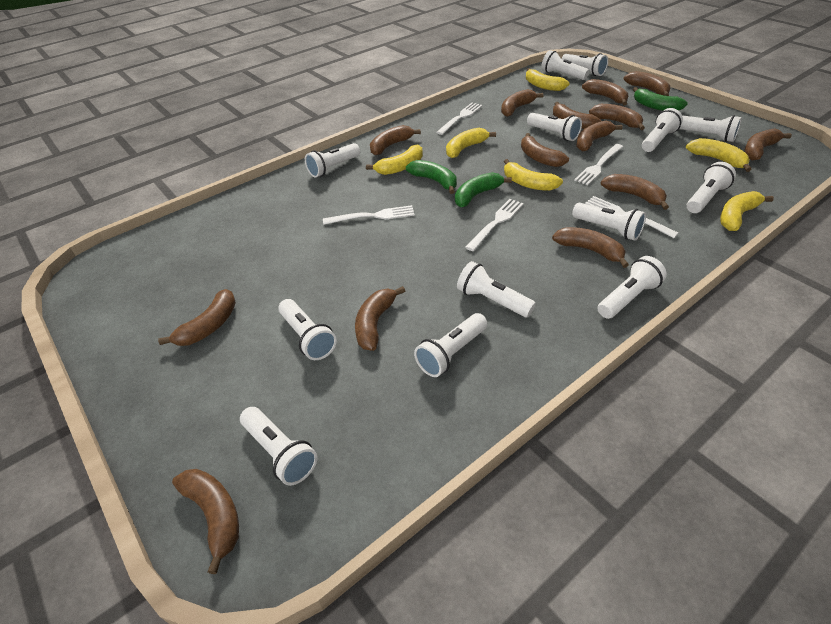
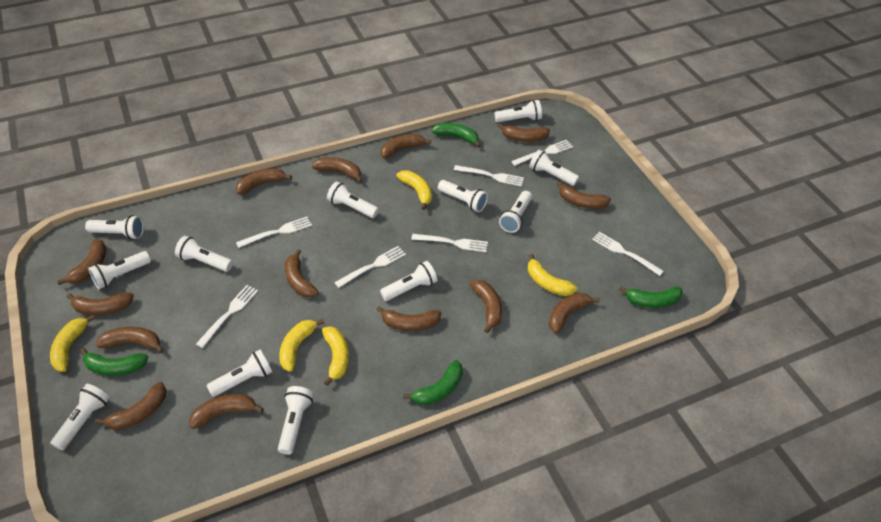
green banana: [406,160,457,194] [455,172,512,207] [633,87,688,111] = 3 -> [80,348,148,376] [403,360,463,405] [431,123,481,147] [619,286,683,308] = 4
white flashlight: [240,407,317,486] [278,299,337,360] [305,143,360,177] [414,313,487,377] [457,261,536,317] [527,113,582,141] [541,50,589,80] [561,53,608,76] [572,203,646,241] [598,256,667,319] [642,108,683,152] [679,115,742,142] [687,162,736,213] = 13 -> [50,384,110,451] [85,215,144,240] [88,251,151,289] [175,236,233,272] [207,350,272,397] [278,386,314,455] [327,181,379,218] [380,261,437,301] [438,180,488,212] [494,100,542,122] [499,191,532,233] [529,149,579,186] = 12
white fork: [323,205,415,225] [436,103,482,135] [465,199,524,251] [574,144,623,185] [585,196,679,238] = 5 -> [196,285,258,348] [236,216,312,248] [334,246,406,288] [411,234,488,252] [454,165,524,187] [511,140,573,166] [592,232,664,276] = 7
yellow banana: [366,145,423,175] [446,128,496,158] [504,159,563,191] [526,68,570,91] [686,138,752,172] [720,191,774,231] = 6 -> [50,315,95,372] [279,319,324,372] [322,326,349,386] [396,170,432,210] [528,254,577,296] = 5

